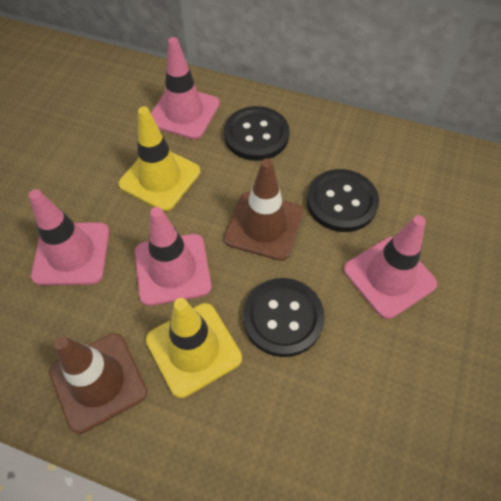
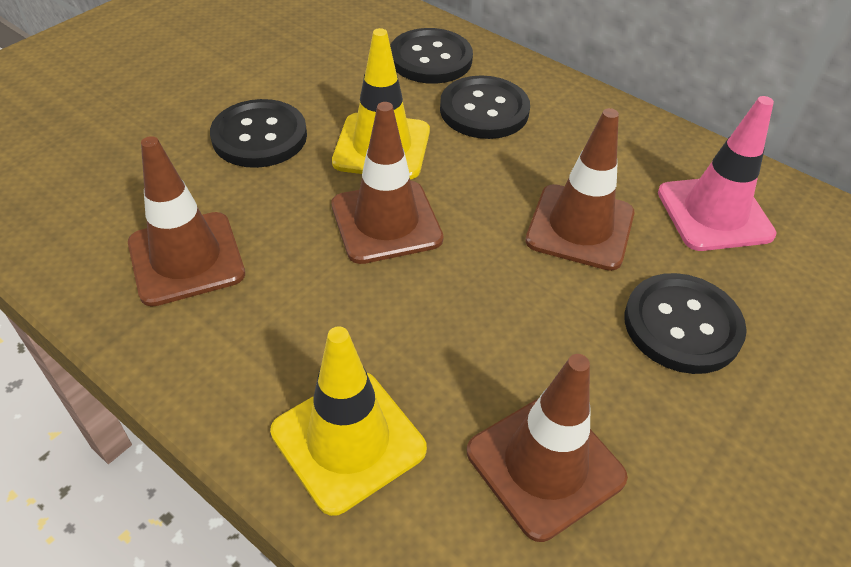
black button: [224,106,289,161] [243,278,325,357] [307,169,379,232] = 3 -> [210,99,307,168] [390,28,473,84] [440,75,530,139] [624,273,747,374] = 4
brown traffic cone: [49,333,147,434] [224,159,303,261] = 2 -> [128,136,245,307] [331,102,444,264] [467,354,628,542] [525,108,634,271] = 4
pink traffic cone: [29,189,109,285] [135,207,212,306] [151,37,220,140] [344,215,437,319] = 4 -> [658,96,777,251] = 1

